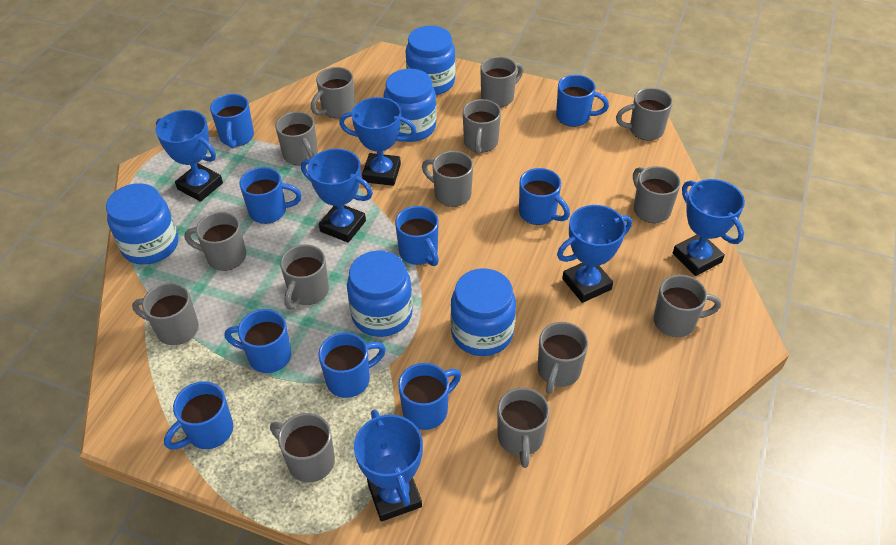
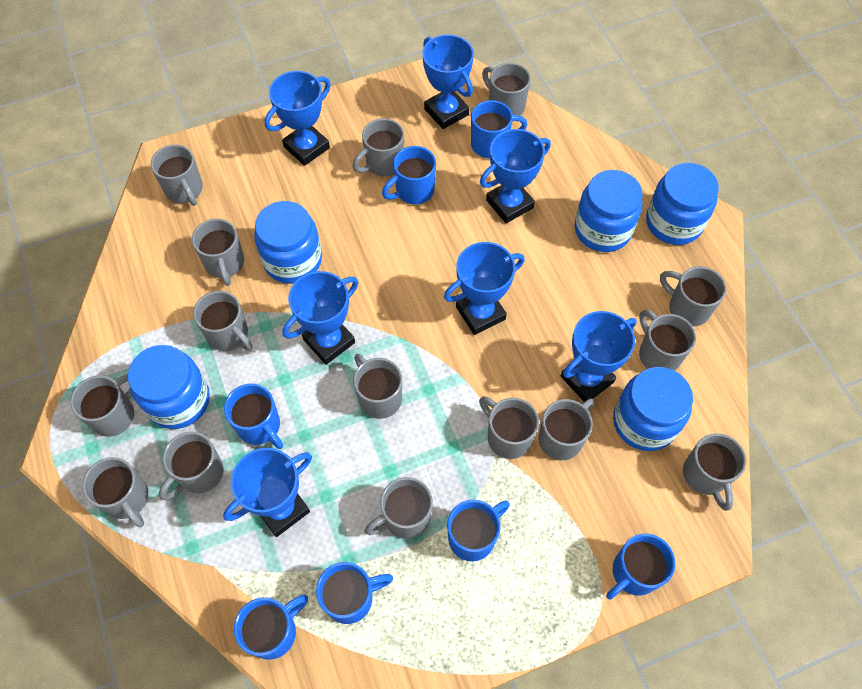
blue mug: [164,382,233,450] [210,94,254,149] [225,309,291,373] [239,167,302,224] [318,332,386,398] [395,206,439,266] [398,363,461,430] [519,168,570,225] [556,75,609,127] = 9 -> [224,383,283,449] [234,595,308,660] [316,562,393,624] [382,146,436,204] [447,499,510,562] [471,100,527,158] [606,533,675,600] = 7
blue trophy: [156,110,223,202] [301,149,373,243] [339,97,417,186] [354,409,423,522] [557,205,632,303] [673,179,745,276] = 6 -> [223,448,312,537] [265,71,331,166] [283,271,358,365] [422,35,474,129] [444,242,525,335] [480,129,551,223] [561,311,637,402] = 7
grey mug: [132,283,199,345] [184,212,246,271] [270,413,335,482] [275,112,318,165] [280,244,329,309] [311,67,355,118] [422,151,473,207] [463,99,501,155] [480,56,523,107] [497,388,549,468] [538,322,588,394] [616,88,673,141] [633,166,681,223] [653,275,721,337] = 14 -> [70,374,134,437] [82,457,149,527] [151,145,203,206] [159,432,223,500] [192,219,244,286] [193,291,253,351] [353,118,404,177] [353,354,402,419] [364,477,433,539] [479,396,539,459] [482,63,531,116] [538,398,594,460] [639,309,696,371] [660,266,726,327] [683,433,746,511] = 15

